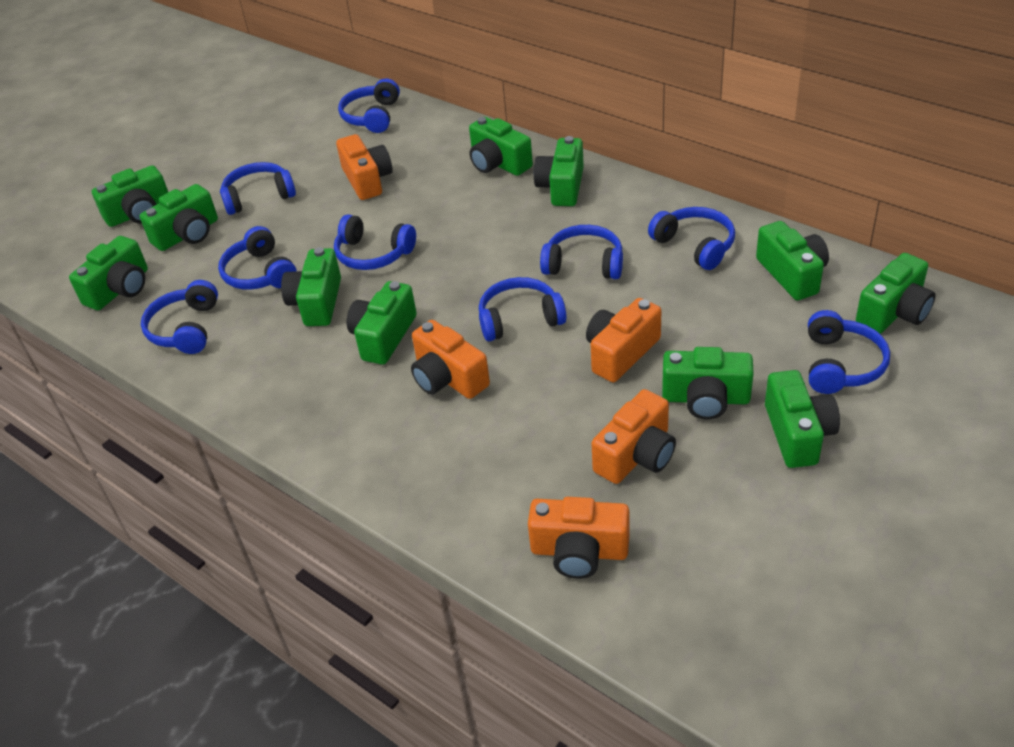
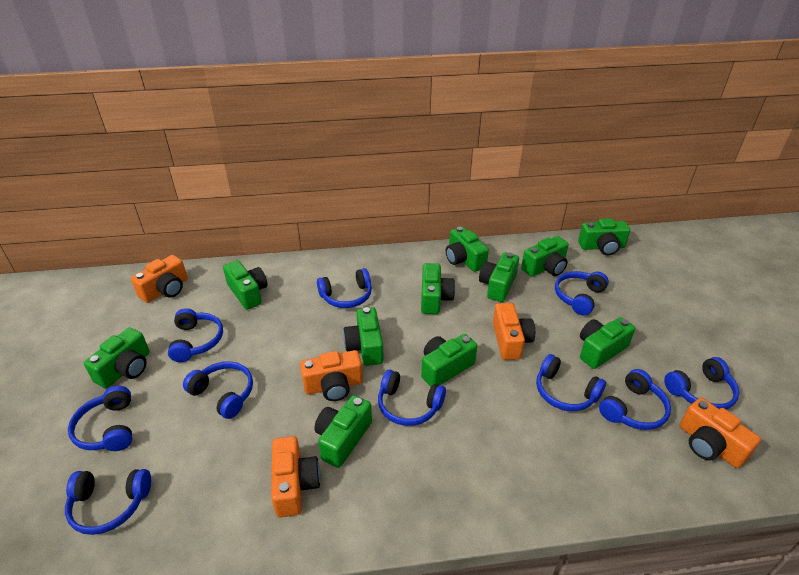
blue headphones: [141,280,218,354] [218,226,297,290] [220,162,296,215] [334,214,416,270] [338,78,400,133] [479,277,567,342] [540,225,623,279] [648,207,735,270] [808,310,890,394] = 9 -> [65,469,151,535] [68,386,132,451] [168,308,223,362] [183,361,253,419] [317,268,372,308] [378,370,446,426] [536,354,606,411] [555,271,609,315] [599,369,671,430] [664,357,740,409] = 10

